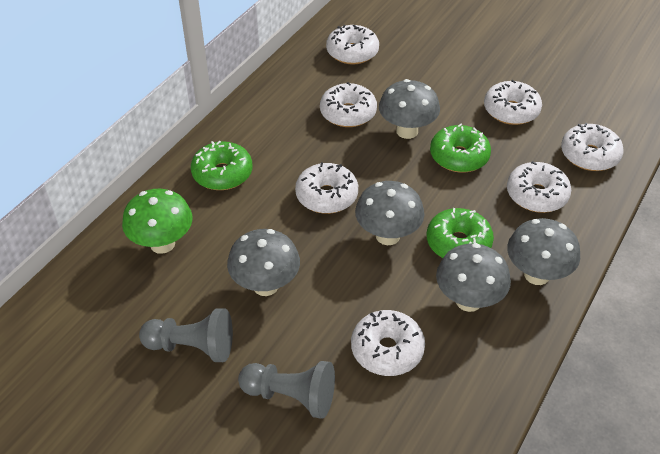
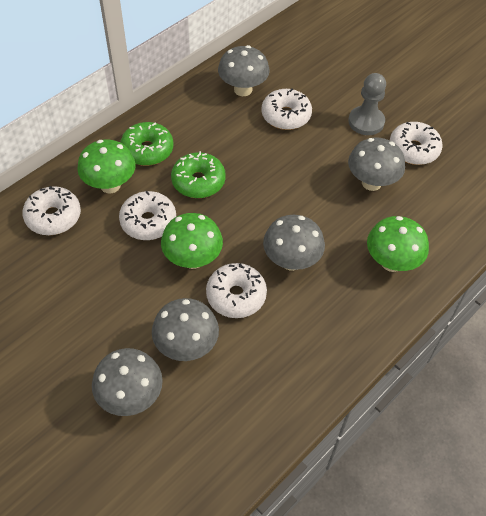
green donut: [191,140,253,190] [427,208,494,258] [430,124,491,173] = 3 -> [120,122,173,166] [171,151,226,198] = 2
green mushroom: [122,189,193,254] = 1 -> [77,140,136,194] [161,213,223,269] [367,216,429,272] = 3
grey pawn: [139,308,233,362] [238,361,335,419] = 2 -> [348,73,386,135] = 1
white donut: [295,162,358,214] [320,82,377,127] [326,25,379,64] [351,310,425,376] [484,80,542,125] [507,161,571,213] [561,123,624,171] = 7 -> [22,186,81,235] [119,191,176,240] [206,263,267,318] [261,89,312,130] [390,122,443,165] = 5

